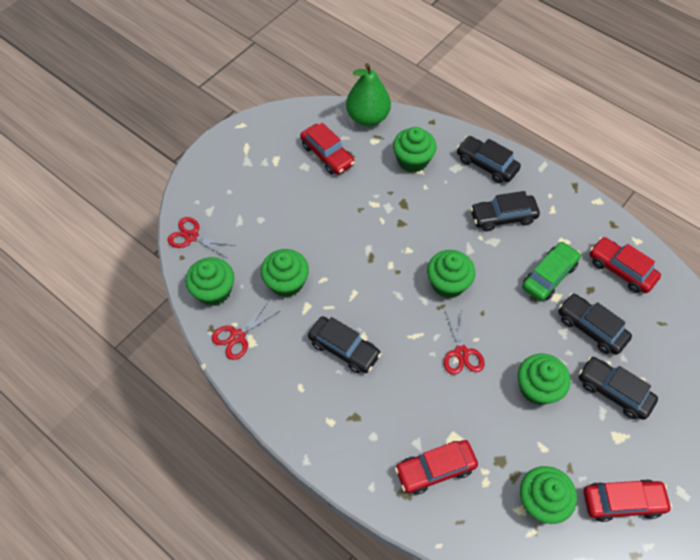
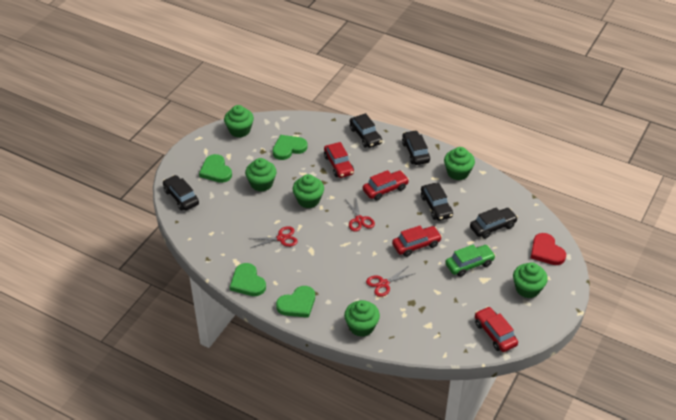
green heart: none = 0 -> [199,154,232,183] [230,263,266,296] [273,135,307,160] [276,286,315,318] = 4
green pear: [346,63,391,126] = 1 -> none = 0
red heart: none = 0 -> [531,233,566,265] = 1

